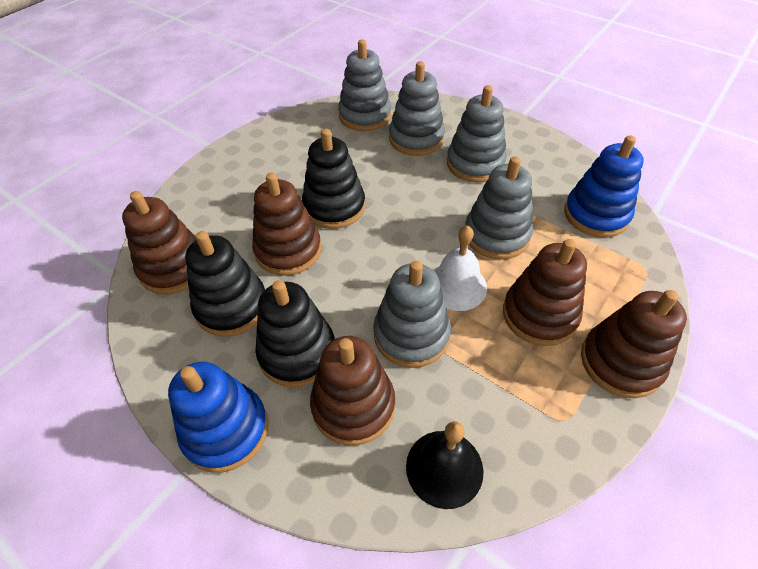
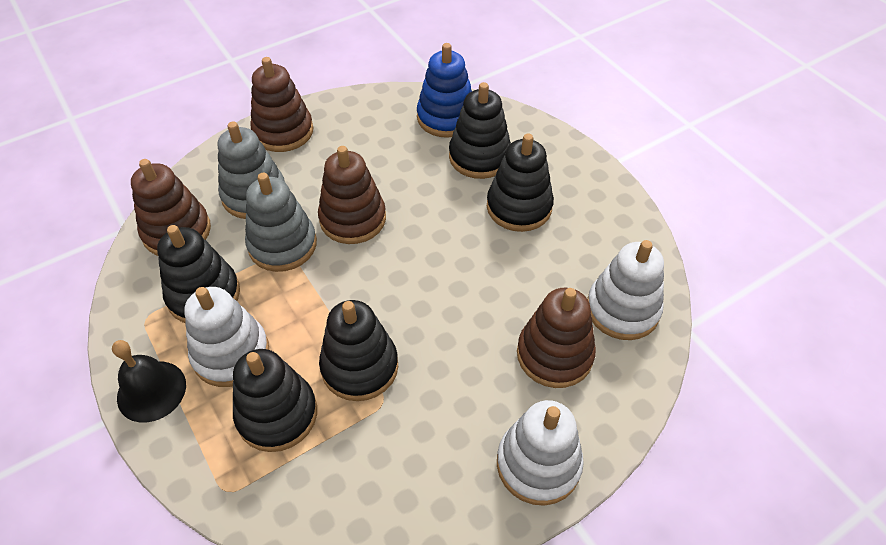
black stacking toy: [185,231,265,337] [255,280,335,387] [302,129,365,229] = 3 -> [157,225,240,323] [233,349,317,452] [319,300,398,401] [449,82,511,179] [487,134,554,232] = 5
blue stacking toy: [168,362,268,473] [564,135,644,238] = 2 -> [417,43,472,138] = 1
brown stacking toy: [122,191,196,294] [252,173,321,276] [310,336,395,446] [503,239,587,346] [581,290,687,398] = 5 -> [131,159,211,256] [250,57,313,152] [318,146,386,244] [517,288,596,388] = 4
grey stacking toy: [338,39,391,131] [373,261,451,368] [389,61,445,156] [447,85,507,183] [465,156,533,260] = 5 -> [218,121,285,219] [245,173,317,272] = 2
white bell: [434,225,487,311] = 1 -> none = 0
white stacking toy: none = 0 -> [184,287,269,387] [497,400,584,506] [587,240,664,340] = 3

